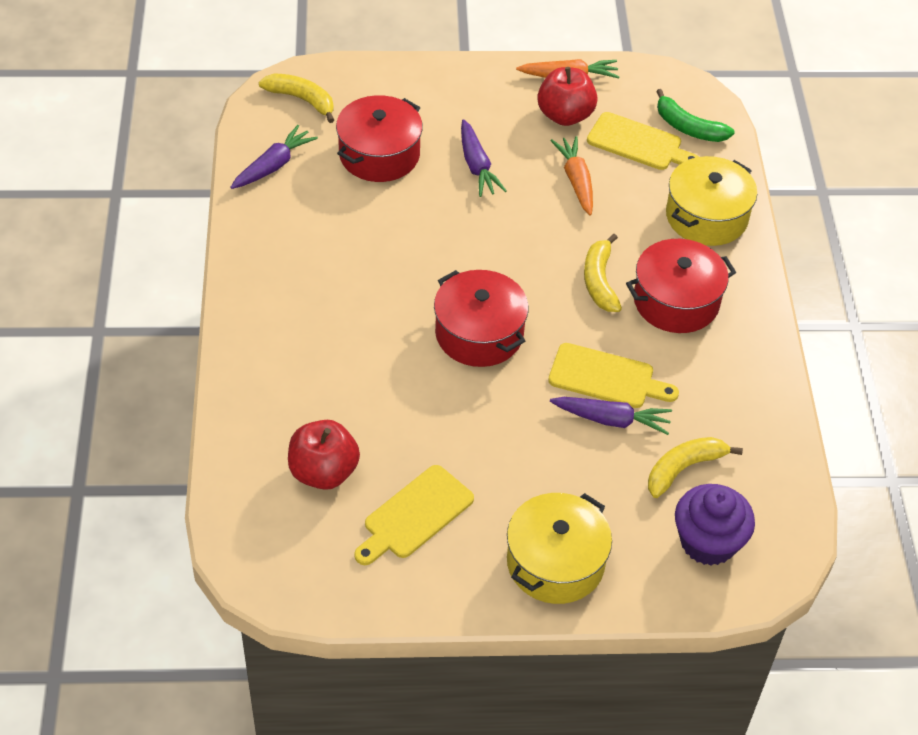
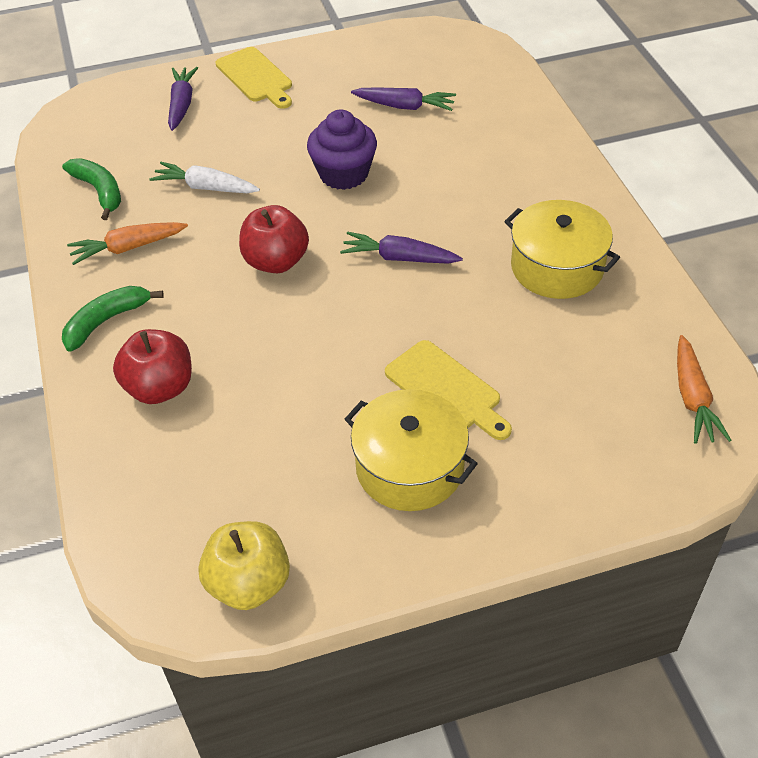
green banana: [656,89,735,142] = 1 -> [62,158,121,220] [62,286,164,352] = 2
red pot: [336,95,423,182] [434,270,529,367] [626,239,736,333] = 3 -> none = 0
white carrot: none = 0 -> [149,162,260,193] = 1
yellow apple: none = 0 -> [198,521,290,610] = 1
yellow banana: [259,73,334,123] [584,234,622,312] [648,437,743,498] = 3 -> none = 0
yellow cutting board: [354,465,474,565] [548,343,679,408] [587,112,699,170] = 3 -> [215,47,292,109] [385,340,512,440] = 2

